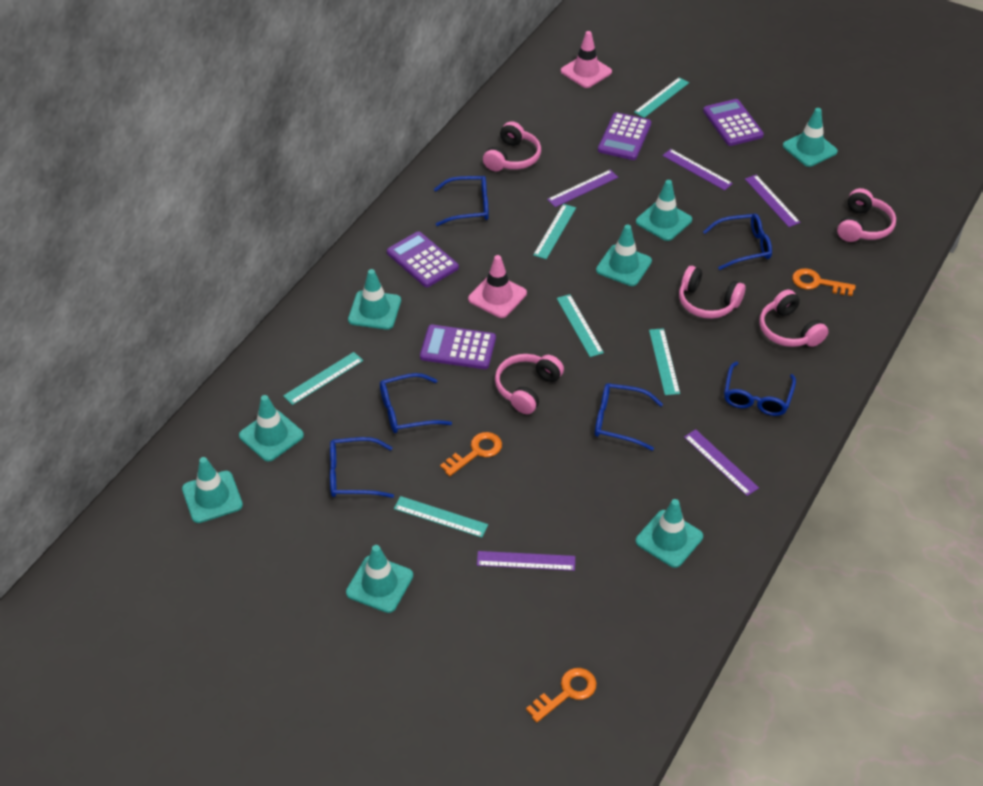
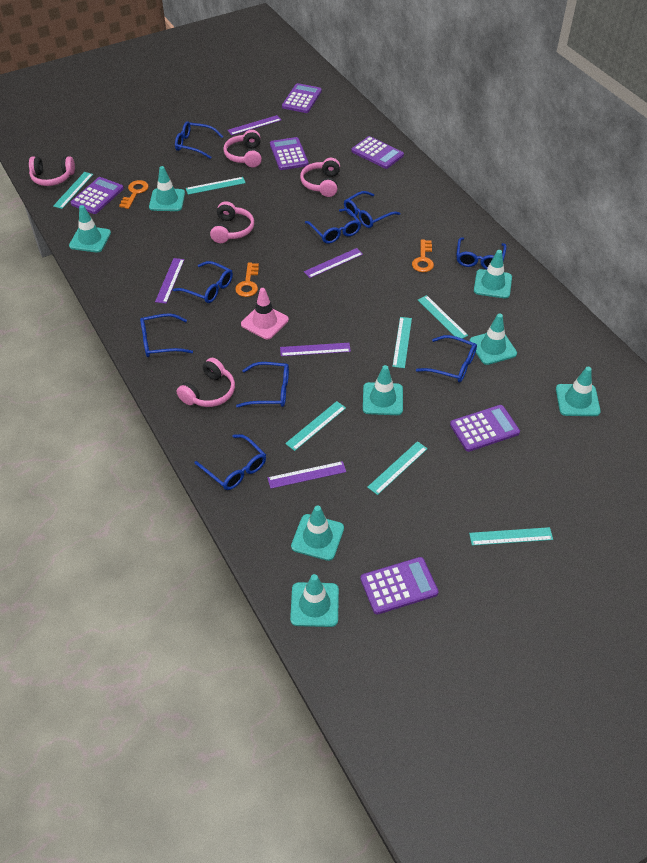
blue glasses: [330,437,394,498] [380,373,452,433] [434,176,489,226] [595,383,663,451] [703,214,772,270] [724,362,796,416] = 6 -> [140,313,193,357] [173,261,233,303] [175,121,223,159] [194,434,266,490] [236,362,289,408] [305,208,361,244] [344,191,400,228] [416,335,477,382] [456,237,507,269] = 9
pink traffic cone: [468,255,527,318] [561,31,612,88] = 2 -> [241,288,289,339] = 1
purple calculator: [387,231,459,287] [420,324,496,369] [598,112,651,160] [703,99,764,146] = 4 -> [71,177,124,214] [270,137,309,170] [282,83,322,113] [351,136,404,169] [360,557,439,615] [450,405,520,452] = 6
turquoise ruler: [283,352,363,405] [394,496,488,538] [533,204,576,259] [557,294,604,357] [634,77,689,118] [649,328,680,395] = 6 -> [53,172,93,209] [186,177,246,195] [285,401,346,451] [367,441,428,495] [392,317,412,368] [418,295,468,339] [469,527,553,546] = 7

